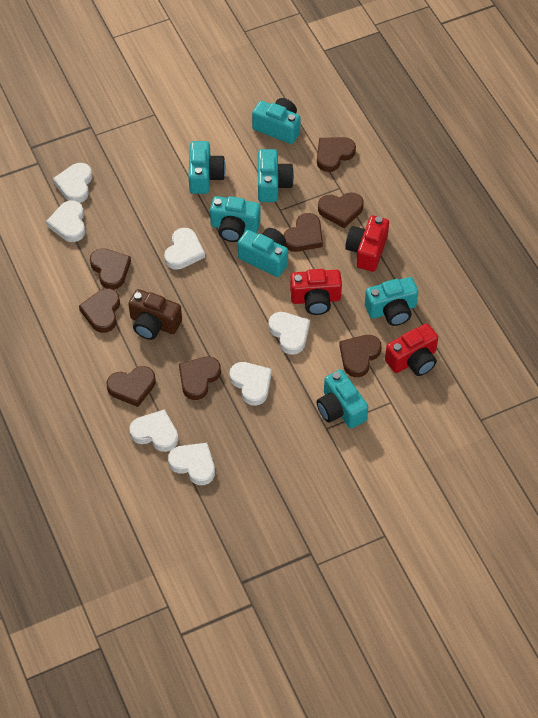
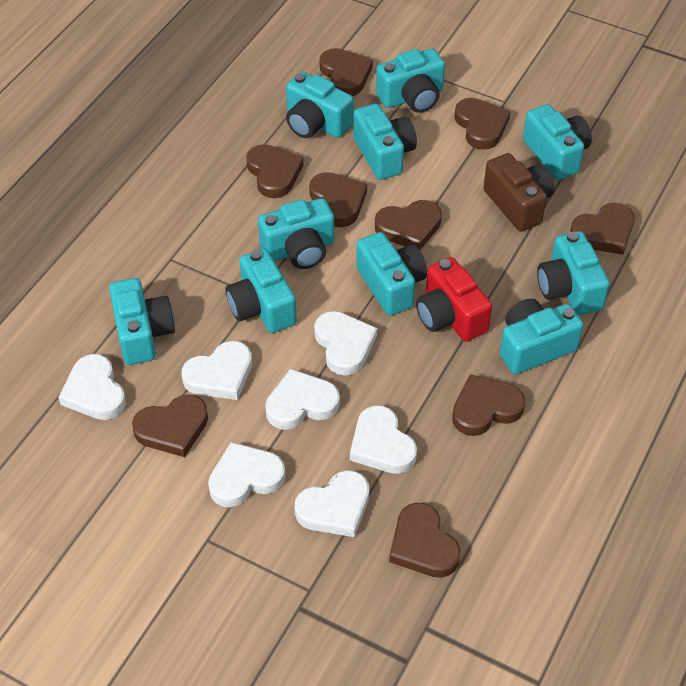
brown heart: [79,288,120,333] [90,248,131,289] [107,366,156,407] [179,356,221,400] [284,213,323,252] [317,137,356,172] [318,192,364,228] [339,335,382,377] = 8 -> [132,394,208,457] [246,144,303,198] [309,172,367,227] [319,48,373,96] [375,200,442,250] [389,503,461,578] [452,374,525,436] [454,98,510,150] [570,203,635,255] = 9
red camera: [290,269,342,315] [345,216,389,272] [385,323,438,376] = 3 -> [416,257,492,342] = 1
turquoise camera: [188,141,226,194] [210,196,261,242] [238,228,288,277] [252,98,301,144] [258,149,294,202] [317,369,368,429] [365,277,418,326] = 7 -> [109,278,175,365] [226,248,297,333] [258,198,334,269] [286,72,353,138] [353,104,417,180] [356,232,427,316] [376,48,445,113] [500,299,583,374] [523,104,592,180] [537,231,610,315] = 10

